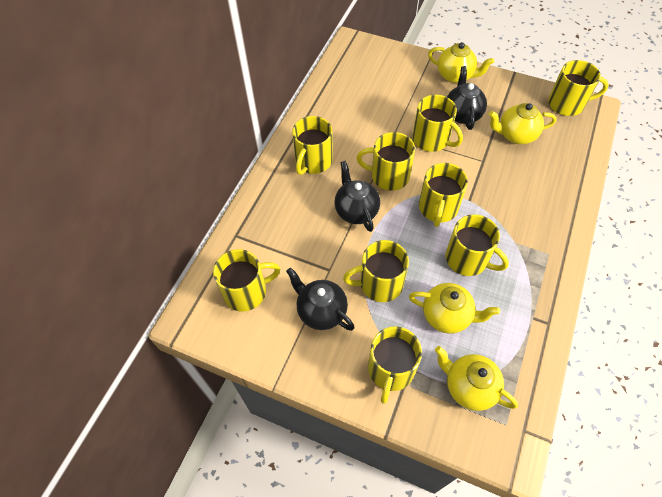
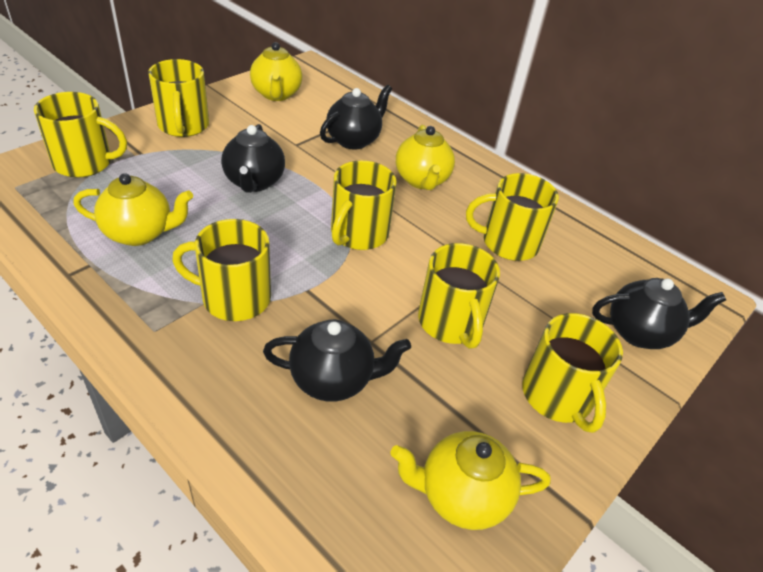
black teapot: [286,268,354,331] [334,161,380,232] [447,66,487,130] = 3 -> [221,124,285,193] [263,319,411,402] [320,85,392,150] [592,278,726,349] = 4
yellow mug: [213,249,280,312] [292,116,333,175] [343,240,409,302] [356,132,415,191] [368,326,422,404] [412,95,463,152] [419,163,468,227] [446,214,509,276] [548,60,609,116] = 9 -> [34,92,127,178] [148,59,209,137] [172,219,271,321] [331,160,397,250] [418,243,500,349] [466,173,559,261] [522,313,623,433] = 7

